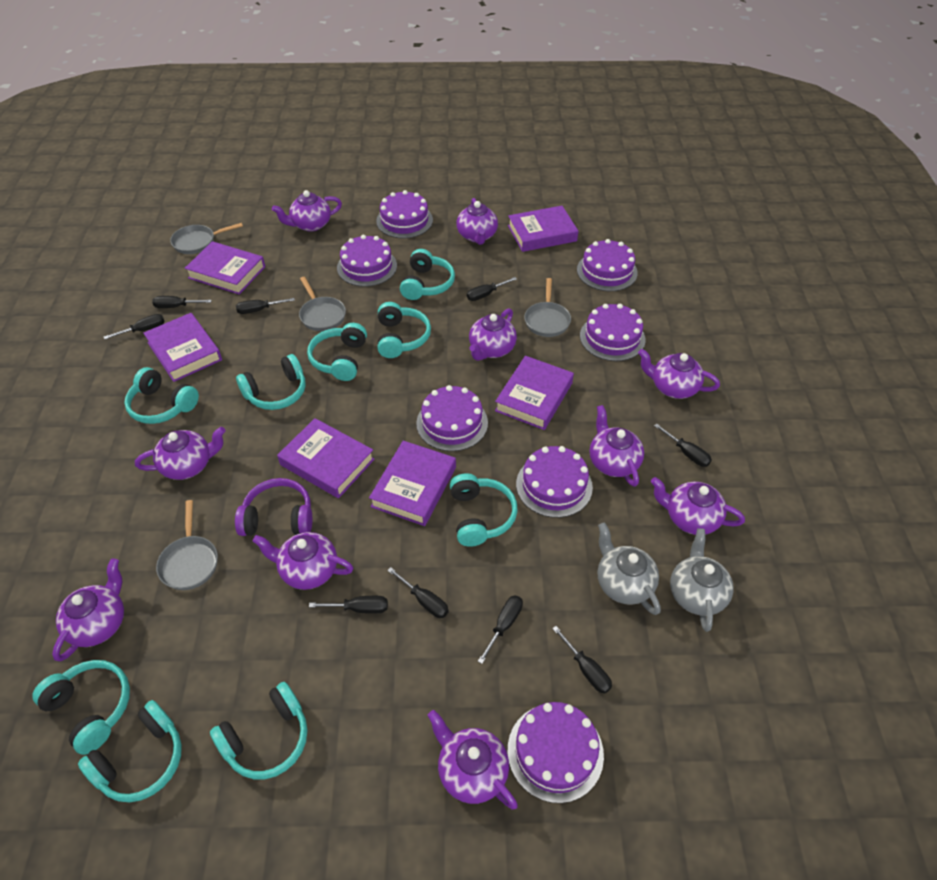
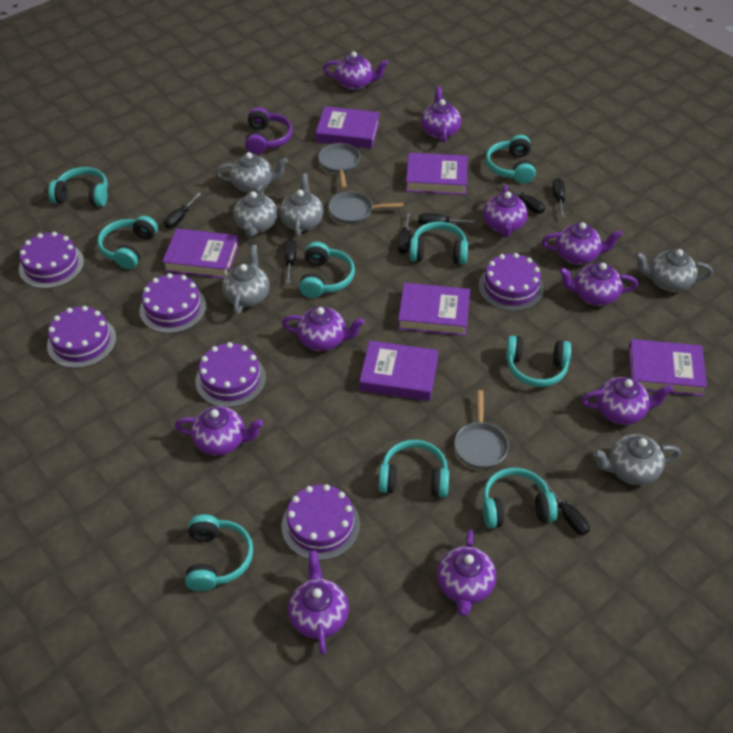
black screwdriver: [104,314,165,339] [152,296,212,308] [236,298,295,314] [309,596,388,614] [387,567,449,618] [467,277,517,301] [478,595,523,664] [552,626,612,694] [654,424,712,467] = 9 -> [164,193,201,229] [285,239,297,283] [398,213,411,254] [418,213,475,225] [502,183,545,214] [543,479,590,535] [552,178,565,217] = 7
grey pan: [156,500,218,590] [170,223,243,254] [299,277,346,331] [524,278,571,337] = 4 -> [318,143,360,189] [328,191,404,224] [454,390,509,469] = 3
grey teapot: [598,522,661,615] [670,528,734,632] = 2 -> [216,152,288,193] [222,245,270,315] [233,185,278,237] [279,173,323,237] [593,434,681,485] [635,249,713,292] = 6
purple cake: [337,235,397,287] [376,190,433,238] [416,385,488,451] [507,702,604,803] [516,446,593,518] [577,239,638,291] [580,304,645,361] = 7 -> [19,232,84,289] [47,306,117,368] [139,273,206,333] [195,342,266,408] [281,484,360,561] [479,253,544,311] = 6

